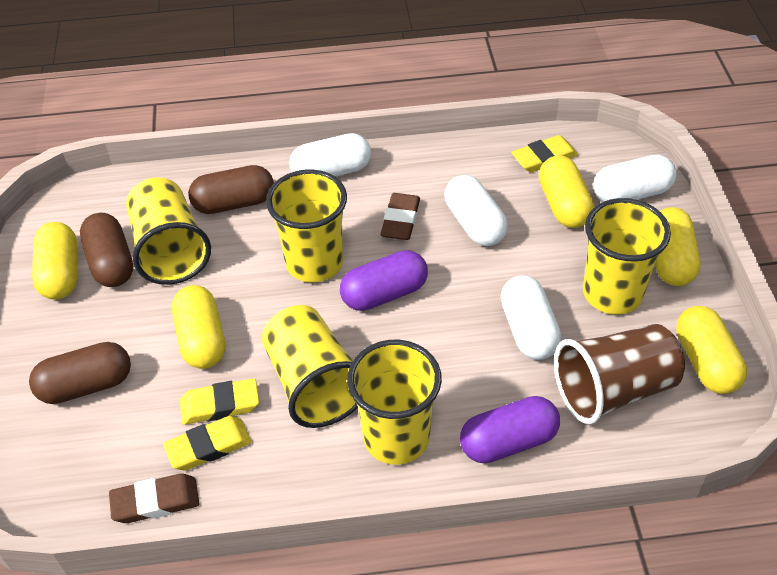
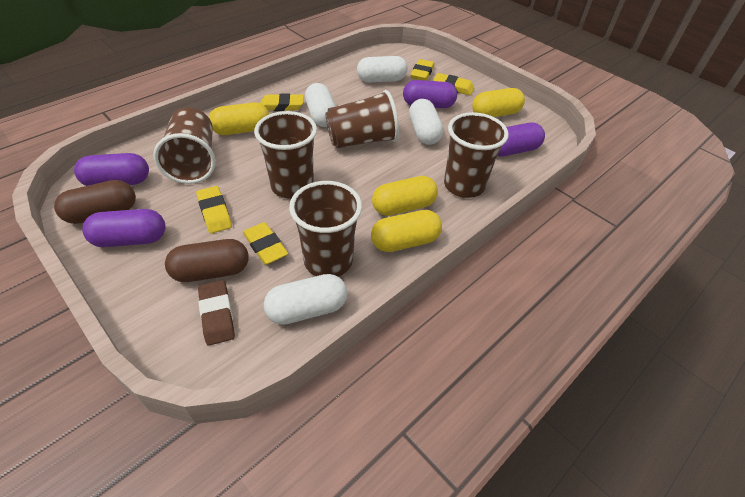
brown capsule: [29,342,131,404] [80,213,133,287] [188,165,274,214] = 3 -> [54,180,136,224] [165,239,249,282] = 2
brown cup: [554,324,685,424] = 1 -> [153,107,216,184] [254,111,317,199] [289,181,362,277] [325,90,399,148] [444,112,509,198] = 5
brown eraser: [109,474,199,523] [380,193,420,240] = 2 -> [198,280,235,346] = 1
purple capsule: [340,250,428,311] [460,396,560,463] = 2 -> [74,153,149,186] [82,209,165,247] [403,80,457,108] [498,123,545,157] = 4
yellow capsule: [32,222,77,300] [172,285,225,369] [539,155,594,228] [655,207,700,286] [676,306,747,394] = 5 -> [209,102,269,135] [371,210,442,252] [372,176,438,216] [472,88,525,117] = 4
yellow cup: [126,177,211,285] [262,305,358,428] [266,169,347,282] [347,340,442,465] [583,198,671,314] = 5 -> none = 0
yellow eraser: [163,416,252,470] [180,378,259,425] [511,135,578,173] = 3 -> [196,186,232,234] [243,222,288,265] [260,93,303,111] [410,59,434,81] [433,73,474,95] = 5

